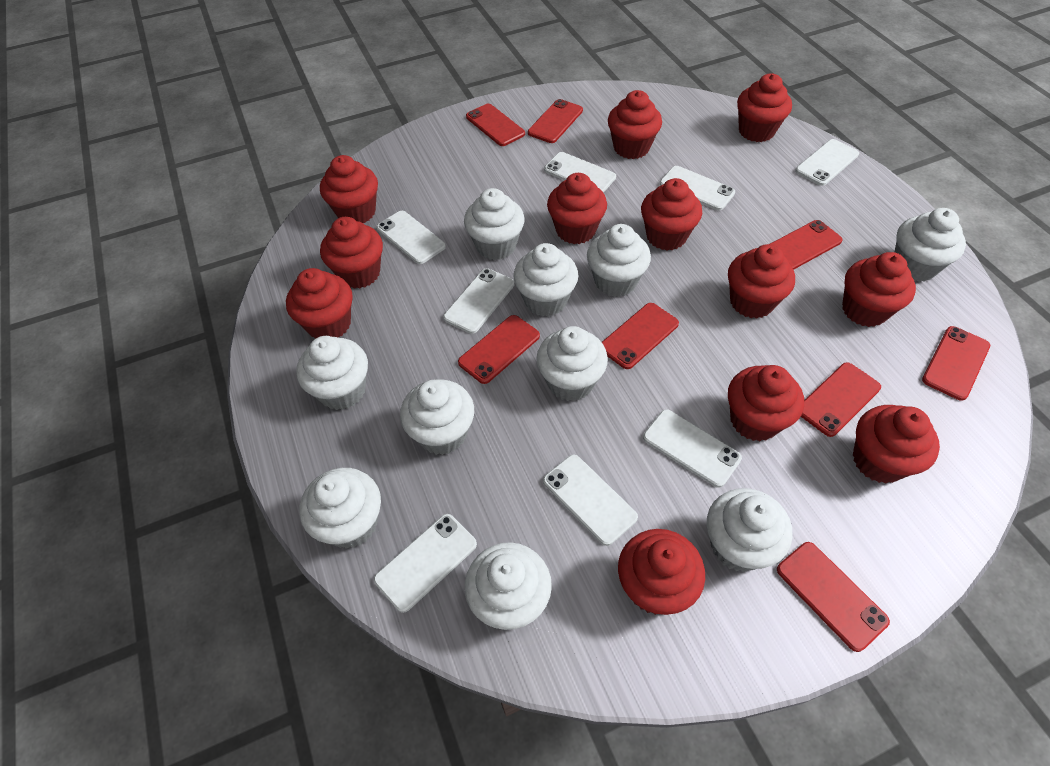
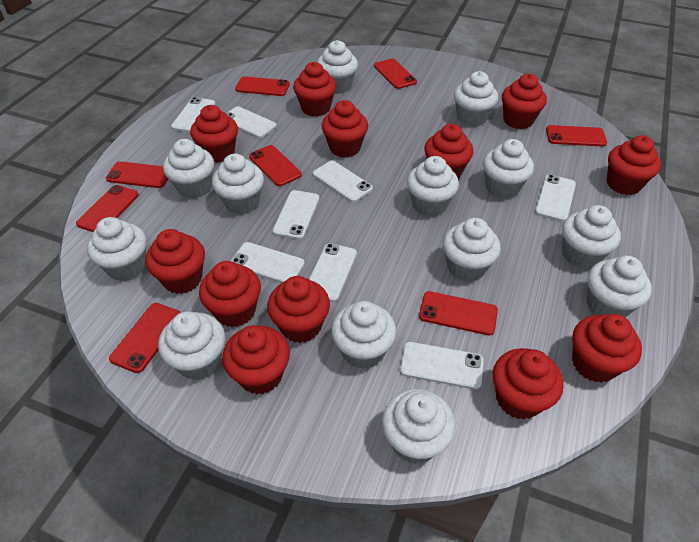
white cupcake: [296,336,368,410] [300,468,381,549] [400,379,474,455] [464,188,525,260] [465,542,552,630] [513,243,578,317] [536,326,608,401] [587,224,651,297] [707,488,792,572] [895,208,966,282] = 10 -> [87,217,147,281] [158,311,225,380] [163,139,214,199] [212,154,264,215] [317,40,358,94] [331,301,396,369] [382,389,455,464] [407,156,459,217] [443,218,501,282] [454,71,498,127] [483,139,534,199] [562,205,621,269] [587,256,652,317] = 13

